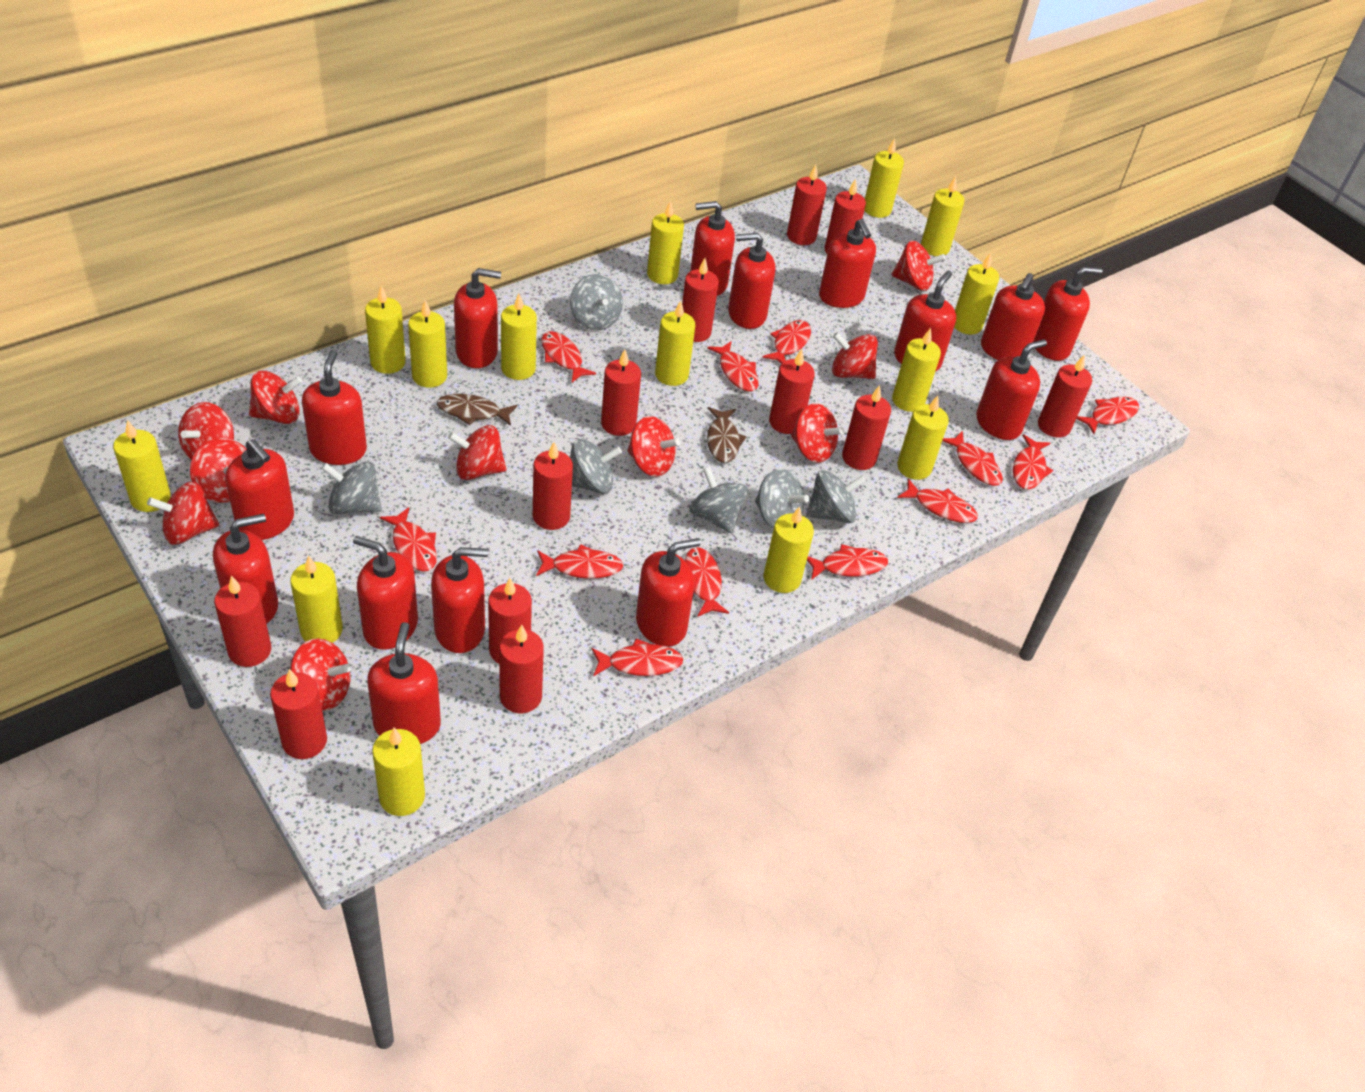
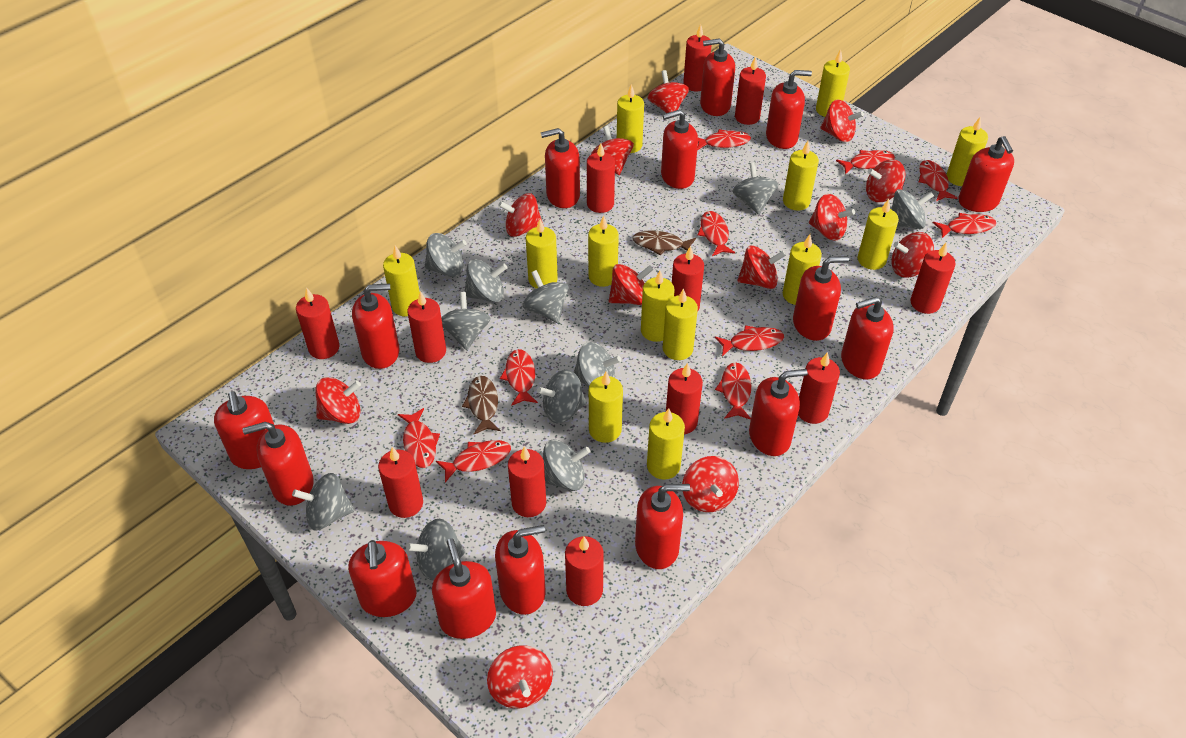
grey spinning top: [321,462,382,514] [570,274,623,330] [570,439,622,494] [689,466,748,534] [755,469,809,529] [806,470,866,523] = 6 -> [292,473,355,531] [406,519,465,581] [425,233,467,277] [441,292,491,350] [464,259,508,303] [523,270,569,323] [537,370,586,423] [543,440,590,491] [574,342,621,387] [732,163,779,215] [891,189,934,229] = 11
red fish: [380,507,437,571] [536,544,623,579] [541,331,596,382] [591,638,683,677] [684,547,729,617] [707,341,759,392] [762,320,811,364] [807,544,888,580] [897,479,978,523] [942,431,1003,486] [1013,434,1053,490] [1076,397,1139,434] = 12 -> [398,408,440,468] [436,440,511,483] [500,349,538,406] [697,129,751,150] [698,211,735,256] [715,325,784,356] [715,362,751,420] [836,150,895,174] [919,160,958,201] [933,213,996,238] = 10
red spinning top: [147,481,219,545] [178,402,234,460] [190,438,247,503] [249,370,302,424] [290,638,351,711] [448,425,507,480] [627,416,680,477] [791,403,844,463] [832,332,878,379] [891,241,946,291] = 10 -> [315,377,361,424] [487,645,553,708] [498,193,543,237] [591,126,634,175] [609,264,653,305] [647,70,689,118] [682,456,739,513] [737,245,786,289] [809,194,855,241] [820,100,864,142] [866,159,906,202] [891,232,934,278] = 12
yellow candle: [113,420,171,512] [290,555,343,643] [365,286,406,374] [372,728,425,816] [408,300,447,388] [501,294,537,380] [647,200,684,284] [655,301,695,386] [763,506,814,593] [864,138,904,218] [892,328,941,412] [897,395,949,480] [921,176,965,256] [954,253,999,335] = 14 -> [383,245,420,316] [526,219,558,289] [588,215,619,287] [589,371,623,443] [617,84,644,153] [641,271,675,342] [647,408,685,480] [663,288,698,360] [783,141,819,211] [783,234,822,305] [816,49,850,117] [858,199,899,270] [947,116,988,186] = 13

